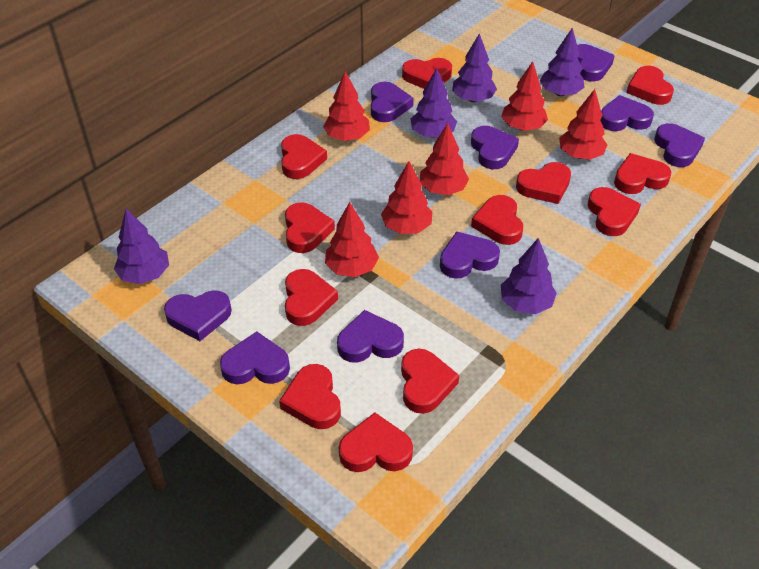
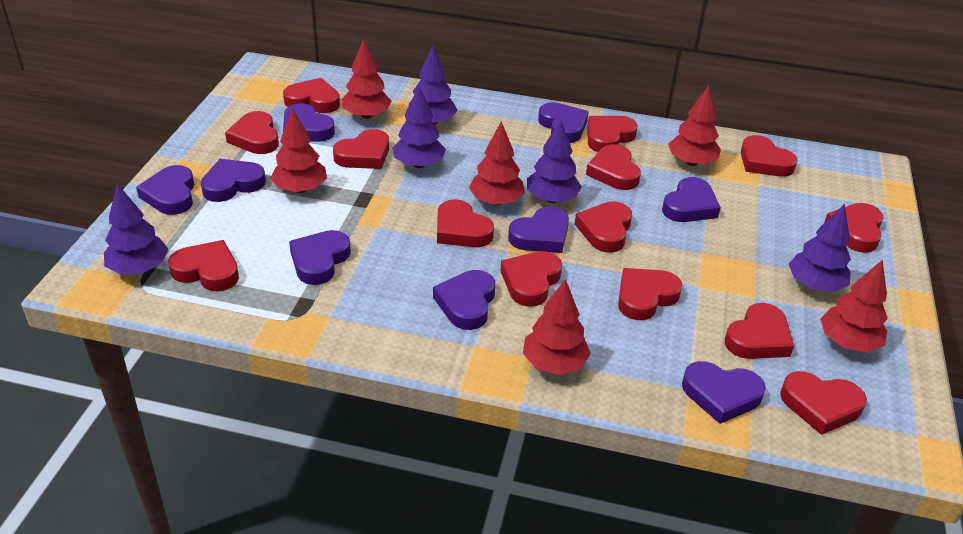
red heart: [279,364,341,429] [281,134,327,179] [285,202,335,253] [285,269,338,326] [339,413,413,472] [401,349,459,414] [402,58,452,89] [471,195,523,245] [516,162,571,204] [588,187,641,236] [614,153,671,194] [626,66,674,105] = 12 -> [168,240,239,291] [225,111,279,154] [283,78,340,113] [333,129,389,169] [437,199,494,247] [500,251,562,307] [575,201,632,253] [586,144,641,190] [587,116,638,152] [618,268,682,320] [725,303,794,359] [740,135,798,177] [780,371,867,435] [824,203,884,253] = 14

